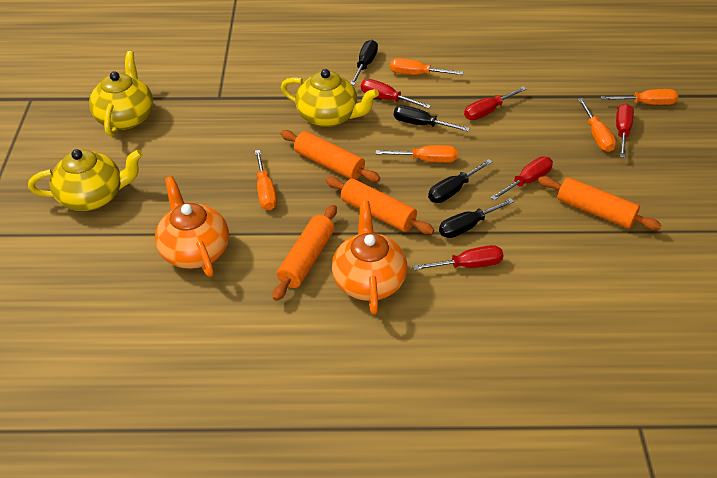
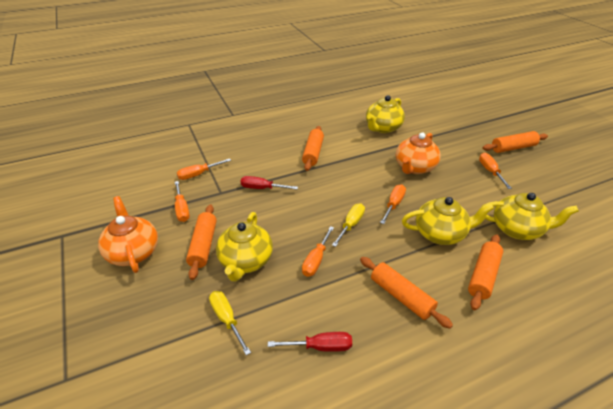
black screwdriver: [351,40,378,86] [394,105,470,132] [428,159,493,203] [439,198,515,238] = 4 -> none = 0
orange rolling pin: [273,205,337,301] [281,130,380,182] [326,177,434,234] [538,176,662,230] = 4 -> [186,205,217,280] [302,126,324,171] [360,257,453,329] [468,234,503,310] [482,131,548,153] = 5
red screwdriver: [361,79,431,109] [413,245,504,271] [464,87,527,120] [490,157,553,201] [616,104,634,158] = 5 -> [241,176,298,189] [268,332,352,352] = 2
yellow screwdriver: none = 0 -> [209,291,251,355] [332,204,365,247] = 2
yellow teapot: [28,149,143,211] [89,51,153,136] [281,69,379,127] = 3 -> [216,212,273,282] [366,95,405,133] [402,197,494,245] [483,193,579,240] = 4

